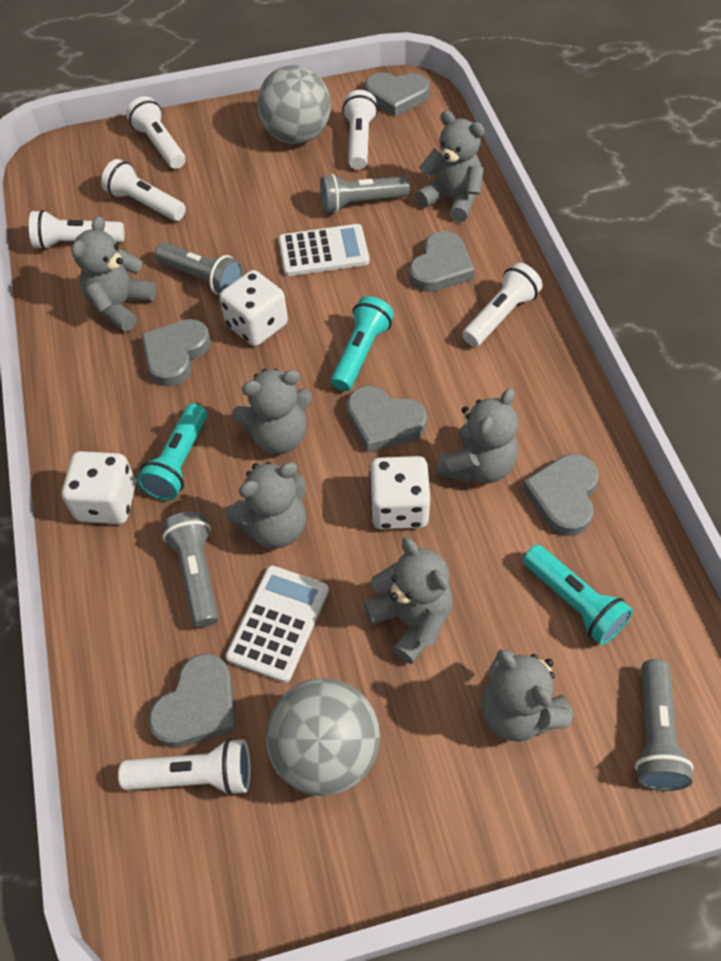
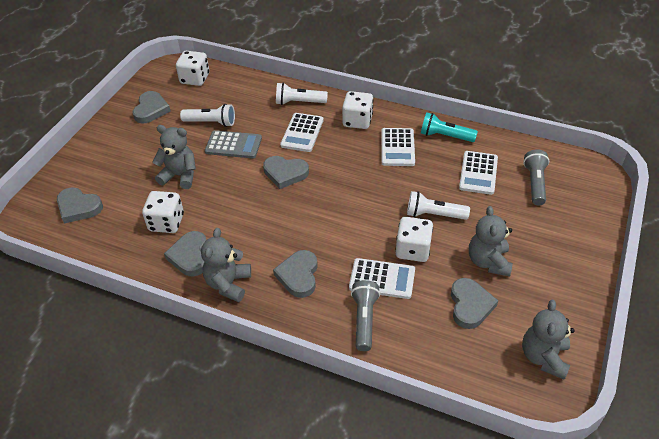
grey ball: [257,65,331,144] [266,678,380,796] = 2 -> none = 0
grey calculator: none = 0 -> [205,130,262,158] = 1
grey flashlight: [155,242,243,295] [162,511,219,628] [320,174,410,213] [635,659,694,791] = 4 -> [351,280,380,351] [523,149,549,205] = 2
grey teddy bear: [71,216,156,332] [225,462,306,548] [232,369,312,454] [364,538,453,664] [416,111,484,222] [436,388,518,484] [481,649,574,742] = 7 -> [153,125,196,189] [201,228,251,302] [469,206,513,277] [522,300,575,380] = 4
turquoise flashlight: [137,403,207,501] [331,296,394,391] [523,545,633,645] = 3 -> [421,112,478,142] = 1
white calculator: [225,566,329,683] [278,224,369,276] = 2 -> [280,113,324,152] [349,258,415,299] [381,128,415,166] [459,151,498,195] = 4
white dice: [62,451,136,524] [220,270,288,346] [369,456,430,529] = 3 -> [142,191,184,233] [176,51,209,86] [342,91,373,129] [395,217,433,262] = 4
white flashlight: [29,210,124,250] [101,159,186,221] [118,738,251,796] [126,96,186,169] [342,90,378,170] [462,263,542,347] = 6 -> [180,104,235,127] [276,83,328,105] [407,191,470,220] = 3

